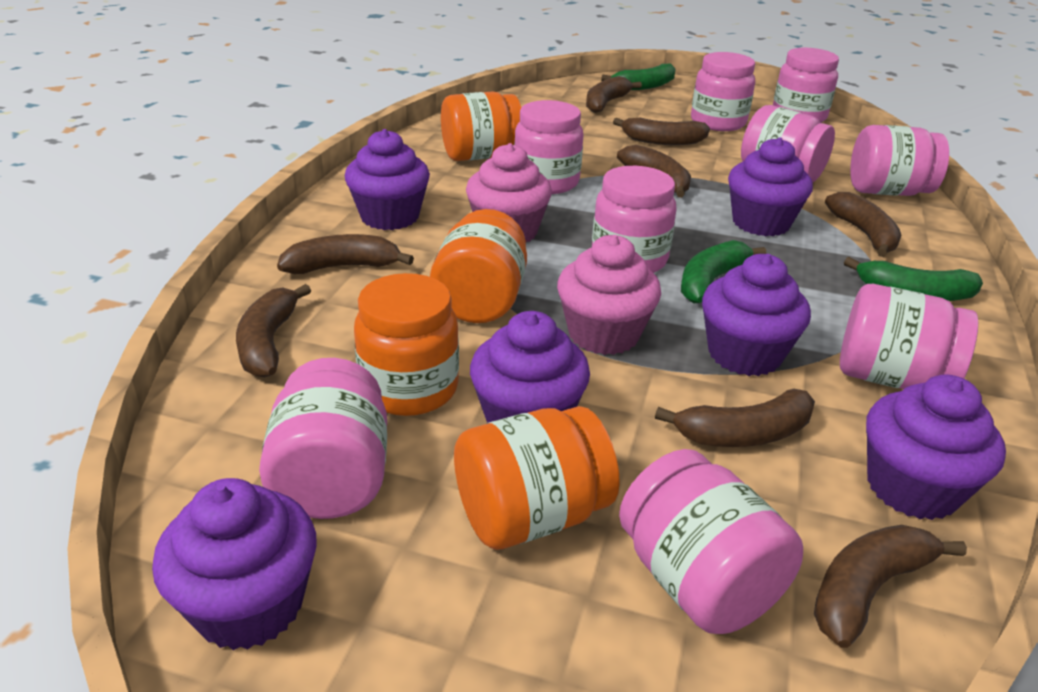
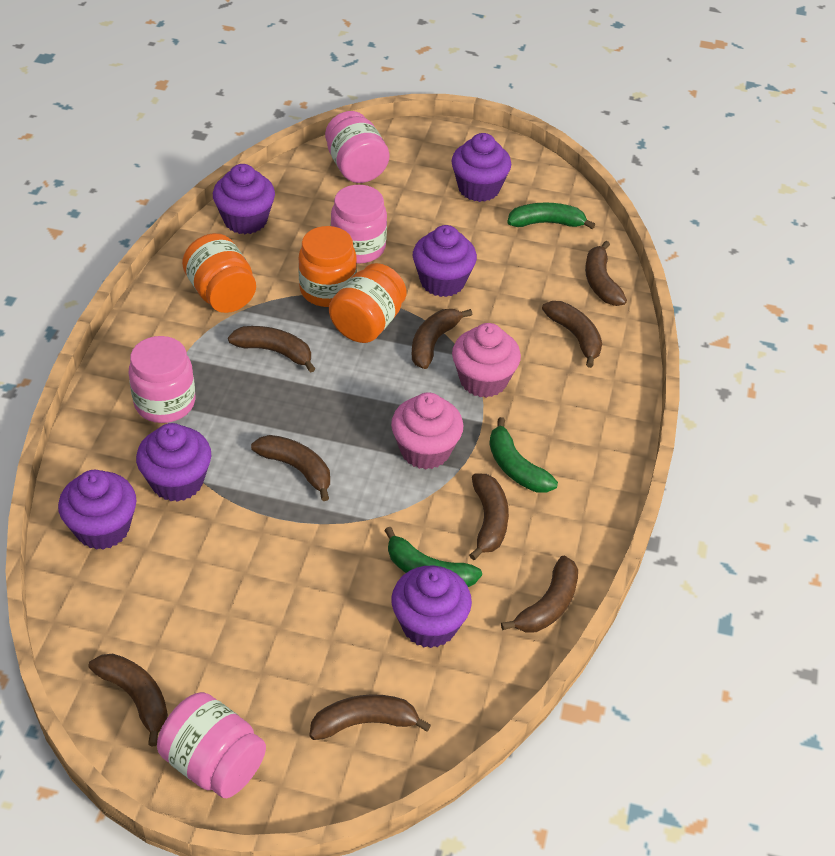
brown banana: [236,284,311,378] [277,234,414,274] [586,76,642,113] [613,118,710,145] [617,145,691,197] [655,389,815,447] [814,525,967,648] [825,192,901,257] = 8 -> [89,654,168,746] [228,326,315,373] [251,435,330,501] [309,694,431,740] [412,309,472,369] [469,473,509,560] [501,556,578,633] [542,301,602,368] [585,241,627,306] = 9
orange jar: [354,273,459,416] [430,209,527,323] [441,91,522,161] [454,406,620,550] = 4 -> [182,233,256,313] [298,226,357,307] [329,263,407,343] = 3
pink jar: [259,358,387,519] [514,100,584,194] [592,166,676,273] [619,449,803,634] [691,52,755,131] [741,105,835,182] [773,48,839,123] [840,284,978,389] [850,125,949,196] = 9 -> [129,336,195,423] [157,692,266,798] [325,111,389,183] [331,185,387,264] = 4

